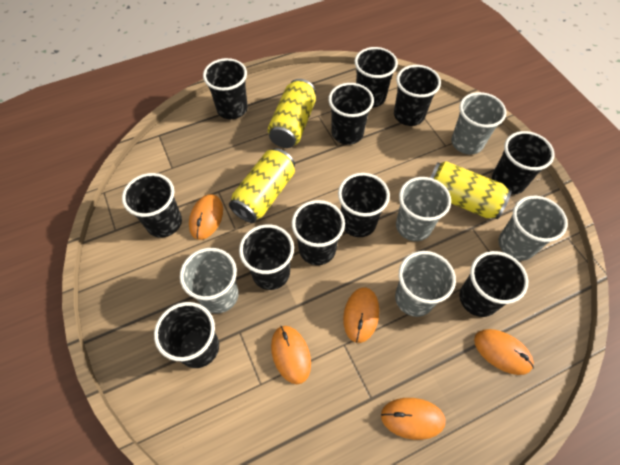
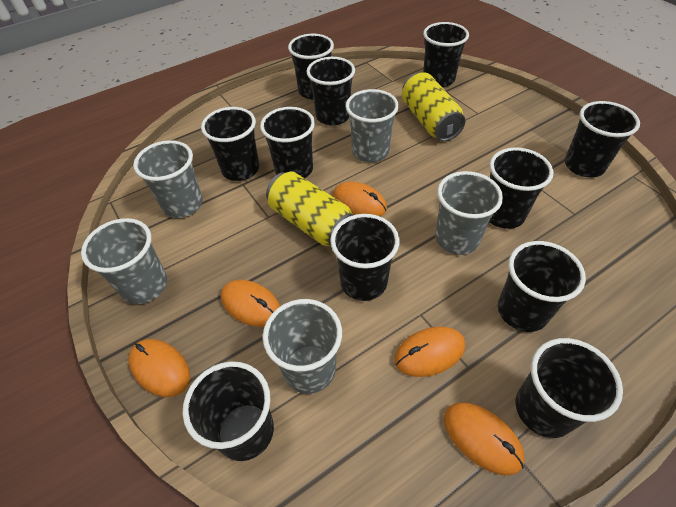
yellow can: [229,148,295,223] [268,79,316,148] [430,161,512,219] = 3 -> [266,171,353,246] [402,72,465,141] = 2

